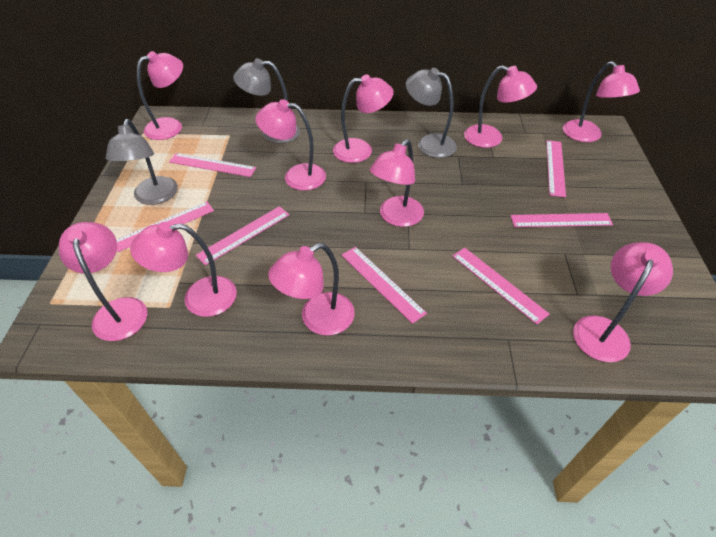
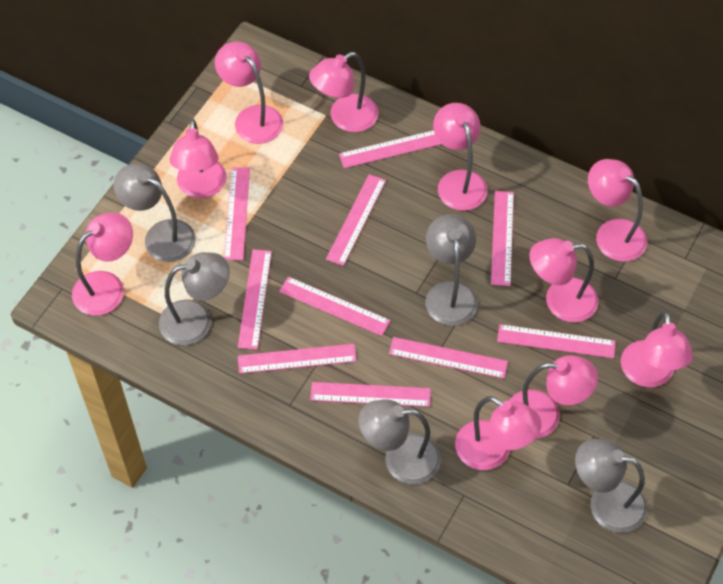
grey lamp: [106,119,178,205] [233,58,300,143] [406,68,457,158] = 3 -> [114,164,196,262] [159,252,230,345] [359,399,441,484] [426,214,478,326] [575,439,647,533] = 5
pink ruler: [116,201,214,252] [169,153,256,177] [196,206,290,265] [341,247,427,324] [452,248,549,324] [510,213,613,227] [546,140,566,198] = 7 -> [224,167,250,260] [238,249,272,350] [238,344,357,374] [279,277,391,336] [310,382,431,407] [326,174,386,266] [339,130,441,168] [389,337,508,379] [491,191,514,286] [497,324,616,358] = 10

